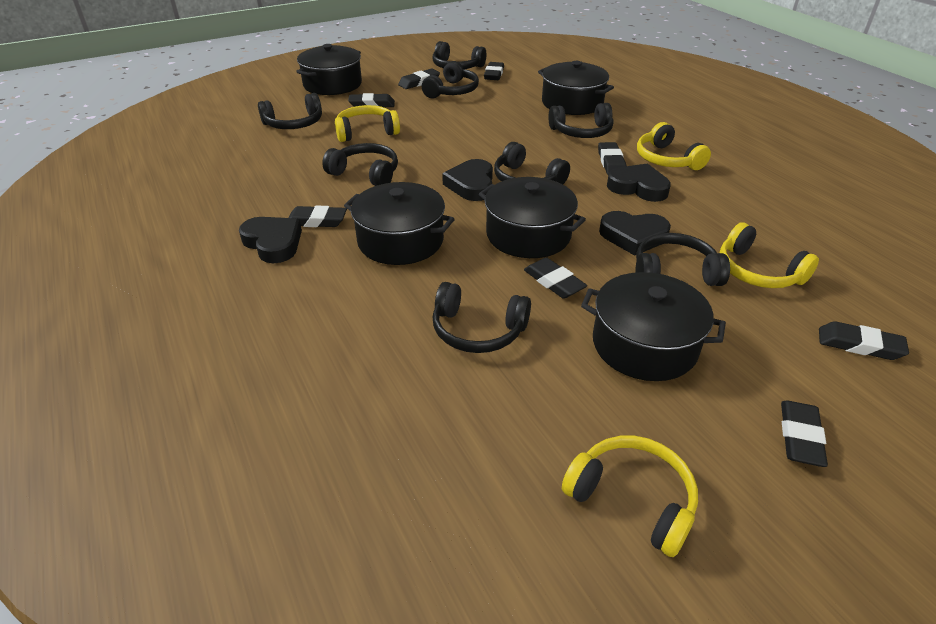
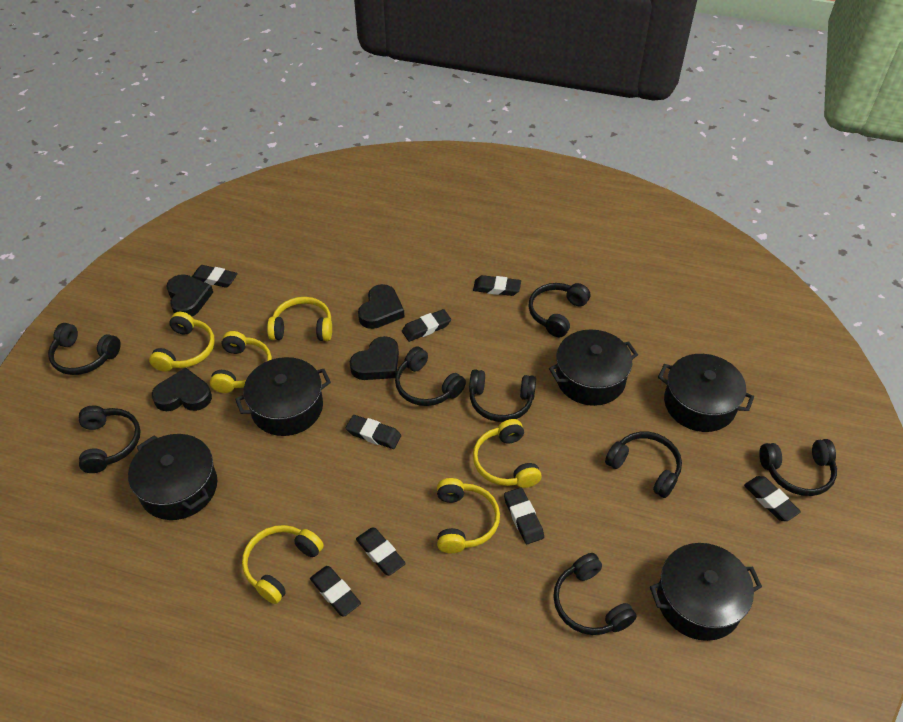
yellow headphones: [335,105,400,142] [562,436,698,557] [637,122,711,170] [720,223,819,288] = 4 -> [149,312,215,372] [210,331,272,393] [242,525,324,604] [267,297,332,341] [437,478,500,553] [473,419,541,488] = 6

